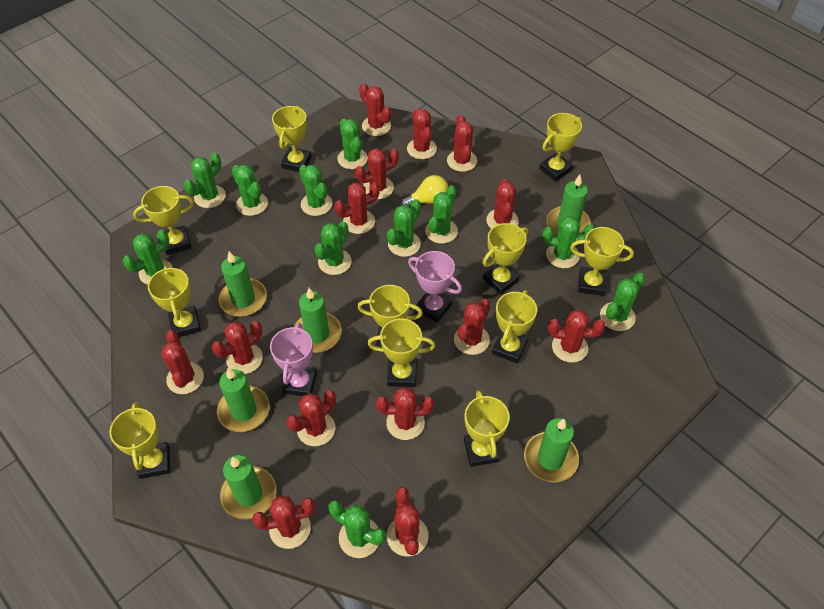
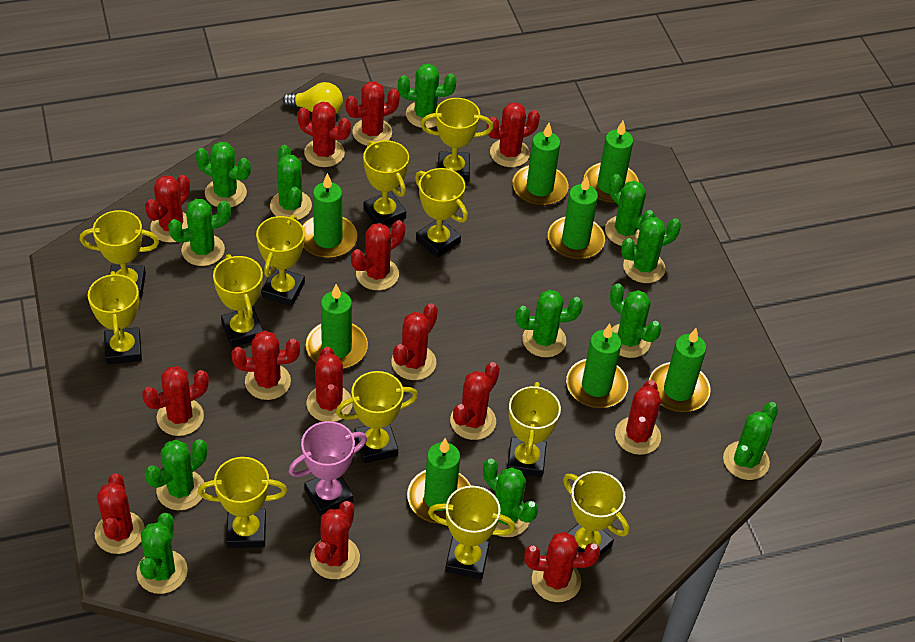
green cactus: [123,230,173,285] [184,152,226,208] [232,164,268,216] [299,165,332,216] [314,221,352,275] [328,500,386,558] [337,119,368,169] [387,199,421,257] [425,185,458,244] [542,216,594,268] [600,273,645,331] = 11 -> [136,513,188,594] [145,439,207,510] [168,199,231,266] [196,142,251,207] [270,145,312,220] [398,64,457,128] [483,459,538,537] [516,290,583,357] [605,174,655,246] [610,283,662,358] [621,217,681,283] [723,402,779,480] = 12
green candle: [217,368,270,432] [219,252,267,317] [220,455,276,520] [294,288,342,353] [524,418,579,482] [546,175,591,236] = 6 -> [302,173,358,258] [306,284,368,369] [407,438,471,524] [512,123,568,206] [548,176,605,260] [566,324,628,408] [584,121,639,204] [649,328,711,412] = 8
pink trophy: [270,323,317,396] [408,251,462,323] = 2 -> [289,421,367,516] = 1
yellow trophy: [109,402,170,479] [133,186,194,255] [148,266,201,337] [272,105,312,172] [357,285,423,352] [367,318,435,387] [464,390,510,467] [482,223,528,294] [492,290,537,363] [539,113,583,181] [570,227,634,296] = 11 -> [80,210,159,298] [88,271,142,365] [198,457,287,548] [213,254,263,347] [256,215,305,306] [336,371,418,463] [363,140,409,226] [415,168,468,258] [421,98,493,182] [428,486,516,579] [507,382,561,477] [563,471,629,557] = 12

